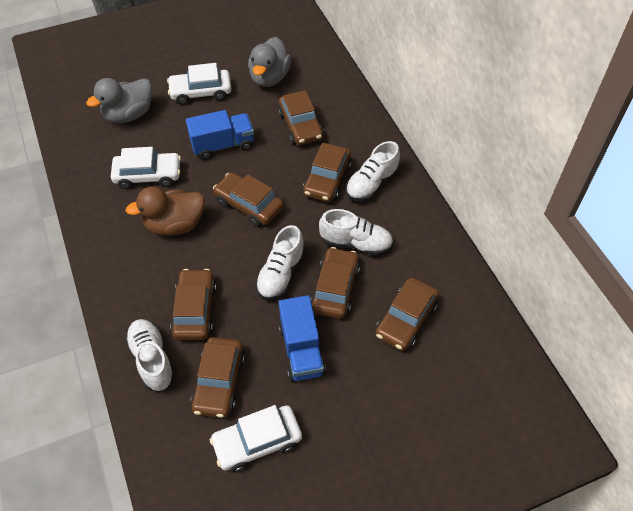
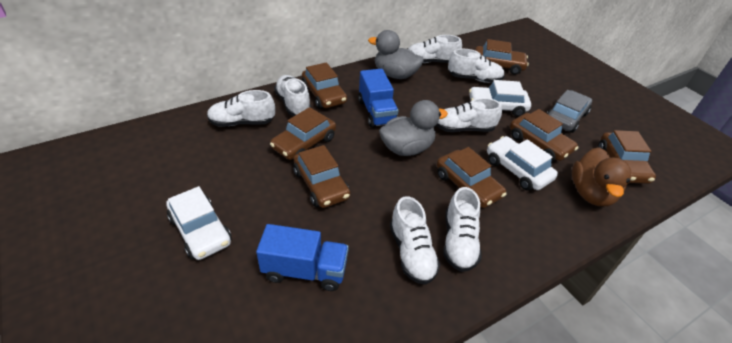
grey car: none = 0 -> [547,90,592,133] = 1
white shoe: [125,319,175,391] [255,225,305,300] [319,209,393,256] [346,141,400,201] = 4 -> [207,90,275,127] [274,75,311,116] [390,196,440,285] [408,35,462,63] [436,98,502,132] [443,187,482,272] [448,48,505,83] = 7

